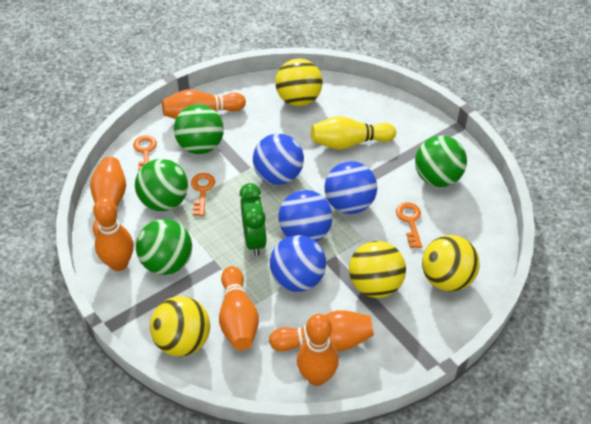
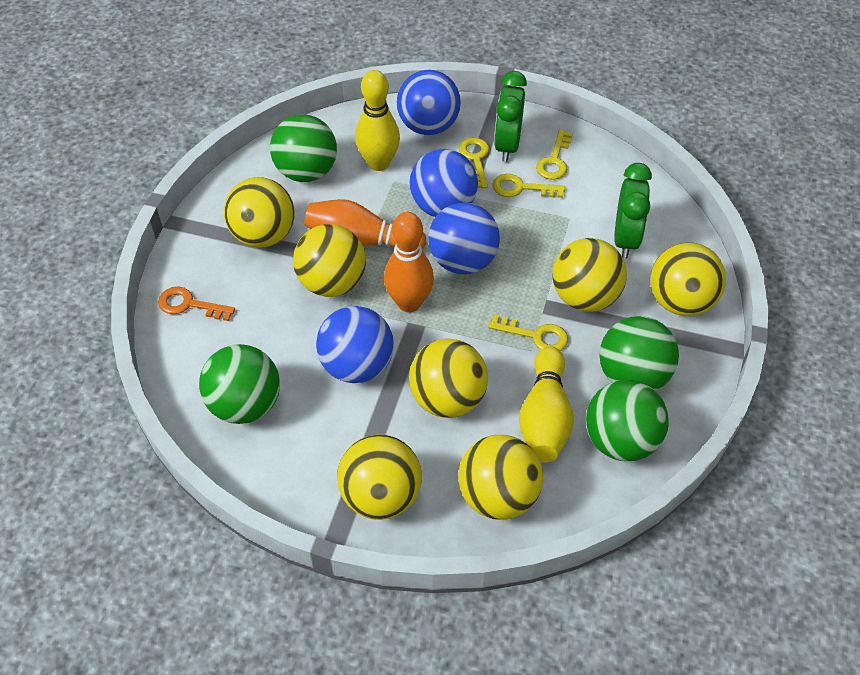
green clock: [239,183,267,256] = 1 -> [494,71,527,162] [614,163,652,258] = 2
orange bowling pin: [90,157,126,236] [93,198,134,271] [162,89,246,119] [219,266,259,350] [269,310,374,351] [297,314,339,386] = 6 -> [304,199,426,250] [384,212,434,312] = 2
orange key: [133,136,157,170] [191,173,215,216] [396,203,422,248] = 3 -> [158,286,235,321] = 1
yellow ball: [150,296,210,357] [275,58,322,106] [349,241,406,298] [422,235,480,292] = 4 -> [224,177,294,248] [293,224,366,297] [337,435,422,520] [409,339,488,418] [458,435,543,520] [552,238,627,312] [650,243,726,316] = 7
yellow bowling pin: [311,116,396,150] = 1 -> [355,70,400,171] [519,346,574,462] = 2
yellow key: none = 0 -> [459,138,489,189] [488,315,568,351] [492,174,565,198] [536,130,573,180] = 4

